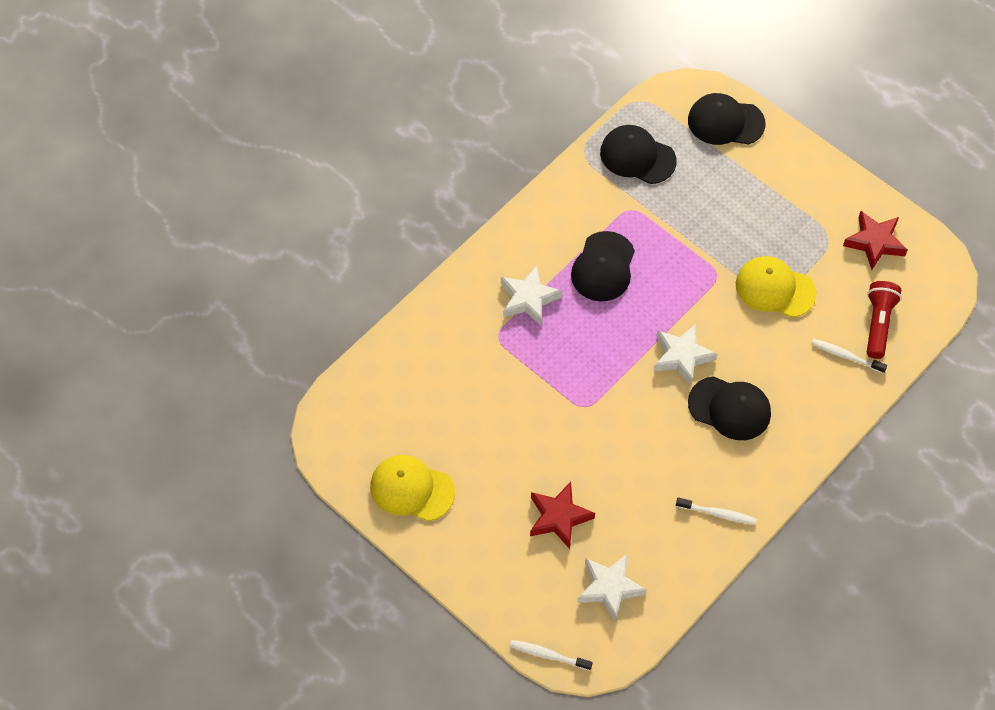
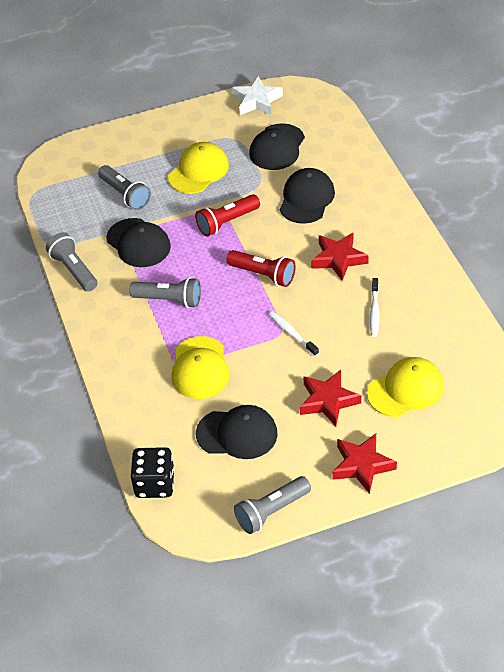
black dice: none = 0 -> [131,447,174,498] = 1
grey flashlight: none = 0 -> [46,232,97,292] [98,165,151,210] [130,277,201,308] [234,476,311,534] = 4
red flashlight: [867,281,902,359] = 1 -> [195,194,260,236] [227,250,296,287] = 2
red star: [530,482,595,549] [843,211,908,270] = 2 -> [300,370,361,427] [311,233,369,281] [332,433,397,494] = 3
white star: [501,265,562,326] [578,554,647,622] [654,324,718,386] = 3 -> [232,76,283,115] = 1
white toothbrush: [510,640,593,671] [676,497,756,525] [811,339,887,374] = 3 -> [269,311,319,357] [370,278,380,337] = 2
yellow cap: [370,455,455,521] [736,256,817,318] = 2 -> [168,142,229,194] [171,336,229,399] [367,357,444,417] = 3

